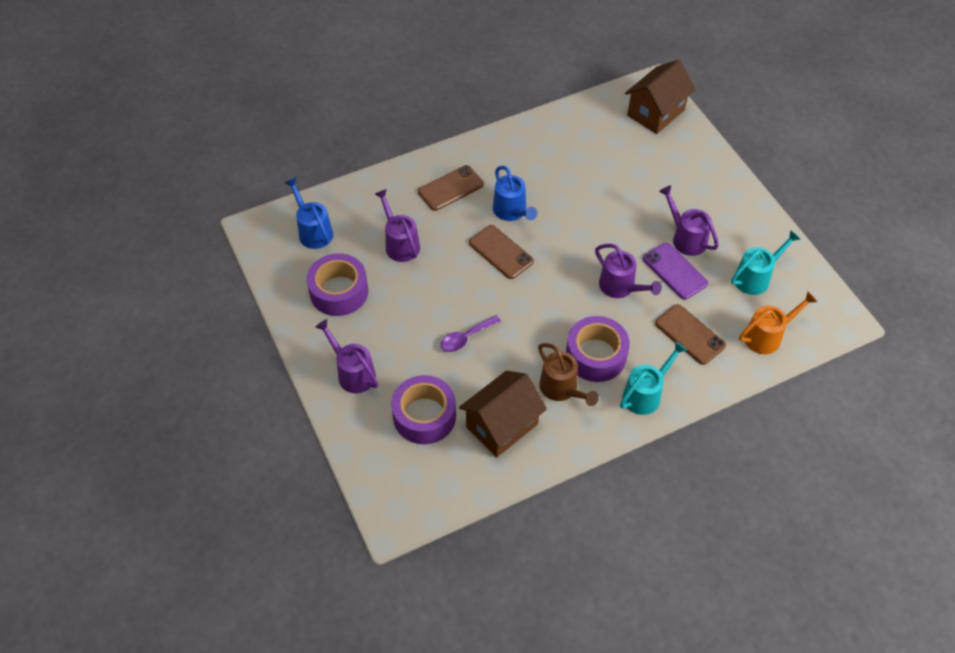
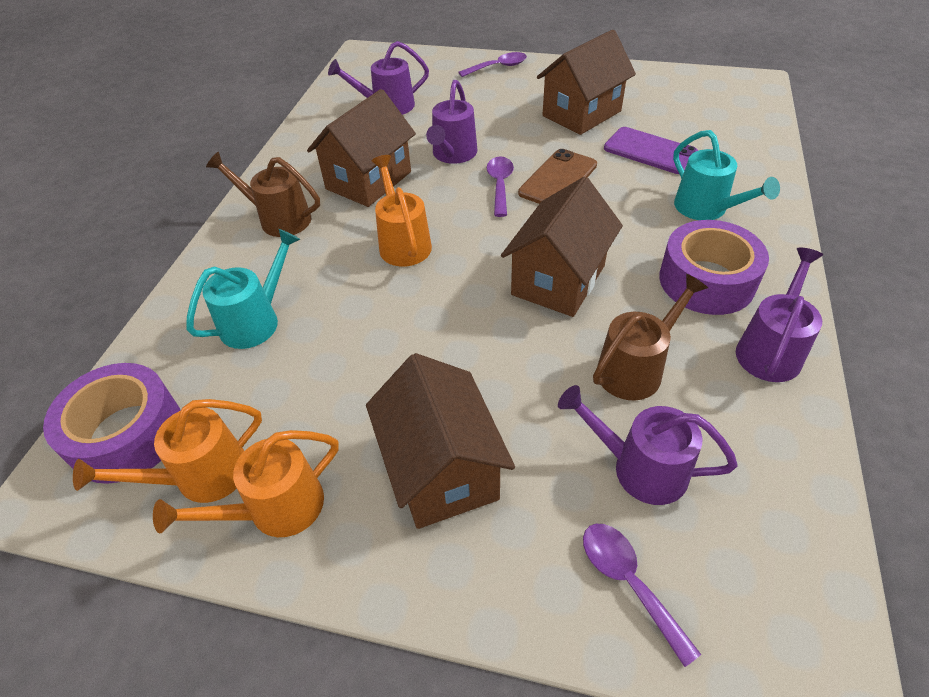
blue watering can: [284,177,333,249] [493,166,538,221] = 2 -> none = 0
brown house: [459,371,547,457] [625,60,696,134] = 2 -> [307,89,416,207] [366,353,515,529] [501,177,623,317] [537,30,636,135] = 4
brown phone: [418,165,484,211] [469,225,534,279] [655,304,726,365] = 3 -> [518,149,597,204] = 1
brown watering can: [538,343,599,406] = 1 -> [206,152,320,237] [593,274,708,400] = 2
orange watering can: [739,291,817,354] = 1 -> [73,399,262,503] [153,430,339,537] [372,155,432,267] = 3
purple spoon: [441,315,501,352] = 1 -> [458,52,527,77] [487,157,514,217] [583,524,701,667] = 3
purple tape: [307,253,368,316] [391,375,456,444] [566,316,630,382] = 3 -> [43,363,181,484] [659,220,769,315] = 2

